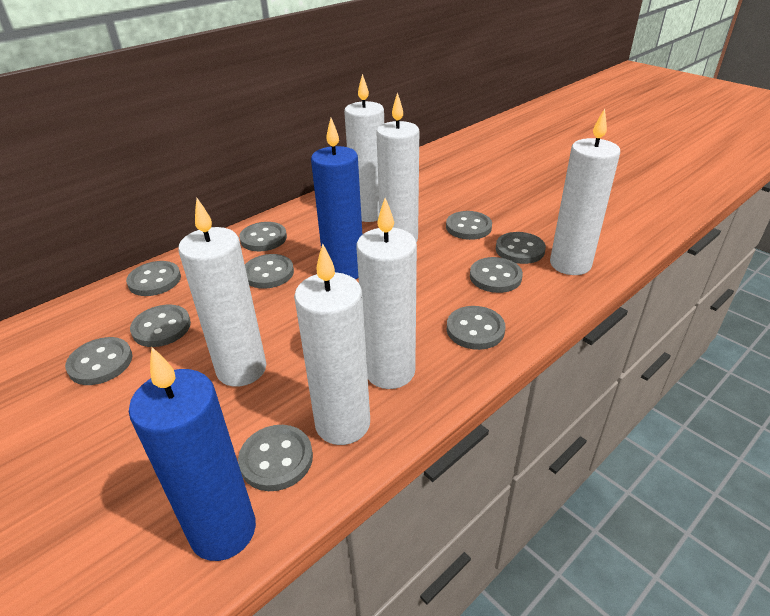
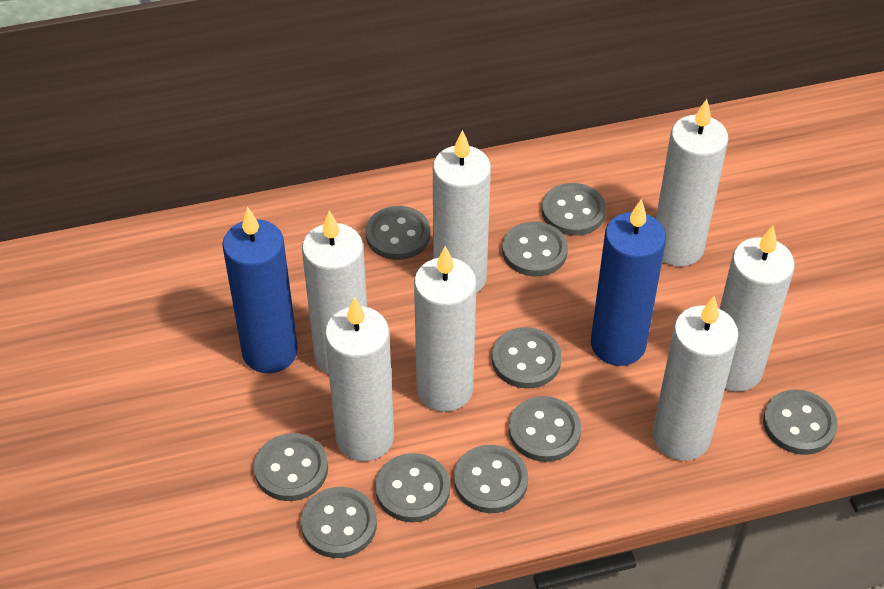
white candle: [178,198,266,387] [294,243,370,445] [344,74,384,222] [356,198,417,389] [376,92,419,242] [550,108,620,275] = 6 -> [302,211,367,374] [325,297,394,461] [414,246,476,412] [433,130,491,293] [652,296,739,461] [656,99,728,266] [720,226,795,392] = 7

